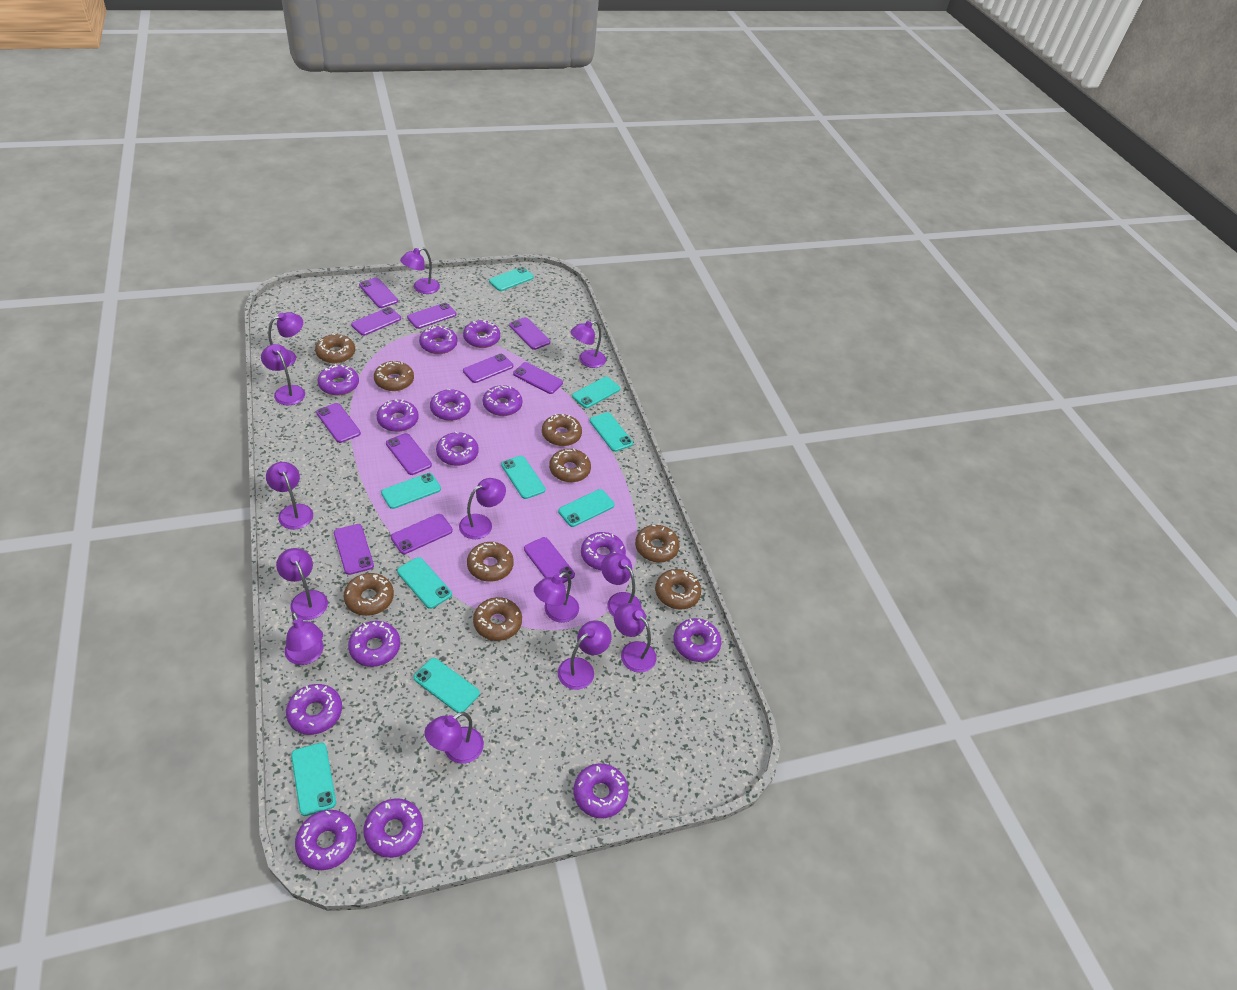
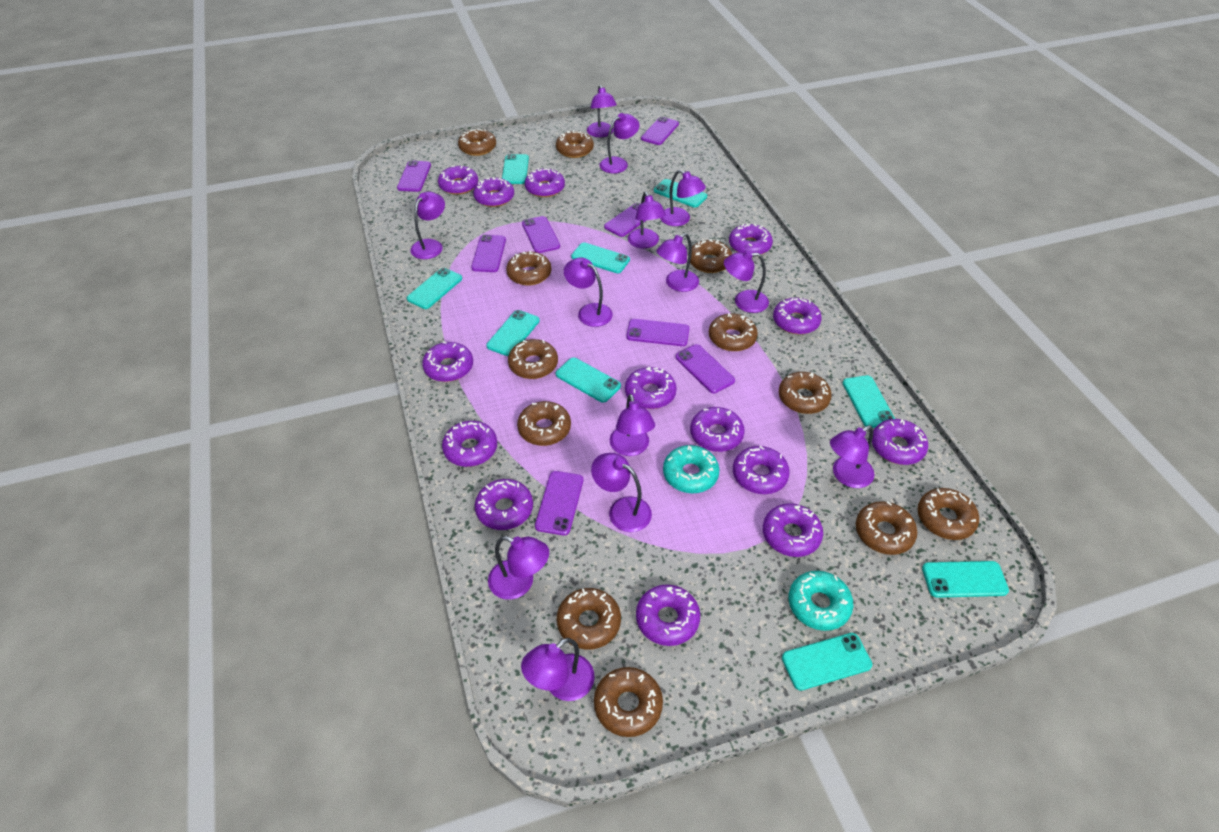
brown donut: [315,333,355,363] [344,573,394,616] [374,361,414,391] [467,542,514,582] [473,597,522,641] [542,414,582,446] [549,448,591,482] [635,524,680,562] [655,569,701,610] = 9 -> [458,128,496,156] [506,250,551,286] [508,339,558,379] [517,401,571,446] [556,130,594,158] [557,588,621,649] [594,667,663,737] [688,239,732,273] [709,313,758,351] [779,372,832,414] [856,501,918,555] [917,488,979,540] = 12
purple phone: [316,403,361,443] [334,524,374,575] [351,307,401,336] [359,278,398,308] [386,433,432,475] [391,514,453,554] [407,303,456,329] [463,354,513,383] [509,317,550,350] [513,362,563,394] [524,537,575,583] = 11 -> [397,160,431,192] [471,235,506,272] [522,216,560,253] [535,471,583,536] [604,203,647,237] [627,319,689,346] [641,117,679,145] [676,344,735,393] = 8
turquoise donut: none = 0 -> [663,445,719,493] [789,571,853,631] = 2

